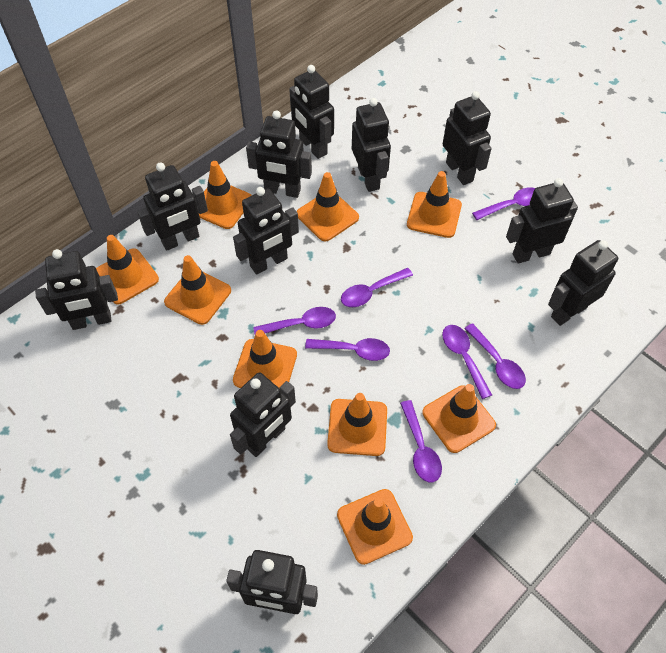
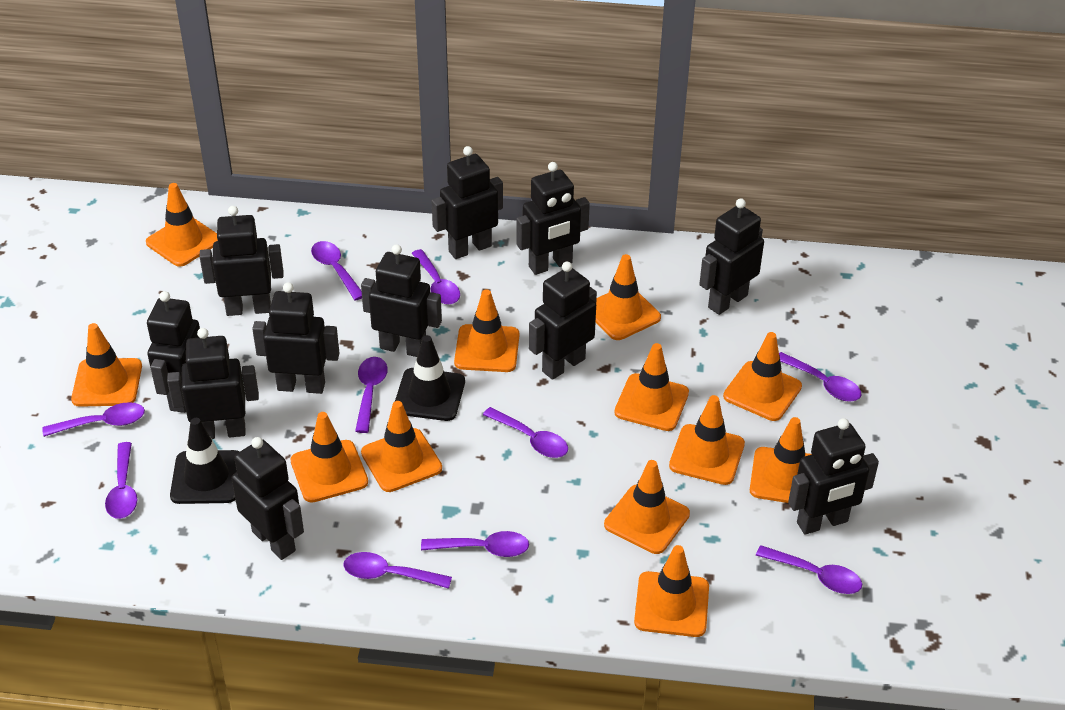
black traffic cone: none = 0 -> [170,418,239,504] [395,335,465,421] = 2
orange traffic cone: [96,235,159,304] [164,255,231,325] [199,161,252,229] [233,330,297,388] [297,172,359,241] [327,393,387,456] [337,489,413,565] [407,171,462,238] [422,384,496,453] = 9 -> [71,323,142,407] [146,183,218,267] [291,412,368,503] [361,401,442,492] [454,289,520,372] [595,254,661,340] [604,460,690,554] [614,343,689,431] [634,545,709,637] [669,395,745,485] [723,332,802,421] [750,417,812,503] = 12
purple spoon: [253,307,336,334] [305,338,390,361] [341,268,413,307] [400,400,442,482] [442,325,492,399] [464,323,526,389] [472,187,535,220] = 7 -> [42,402,145,437] [105,442,137,519] [311,241,362,301] [343,552,452,589] [355,357,388,433] [411,249,460,305] [421,531,529,557] [483,407,568,458] [756,545,862,594] [779,352,861,402] = 10

